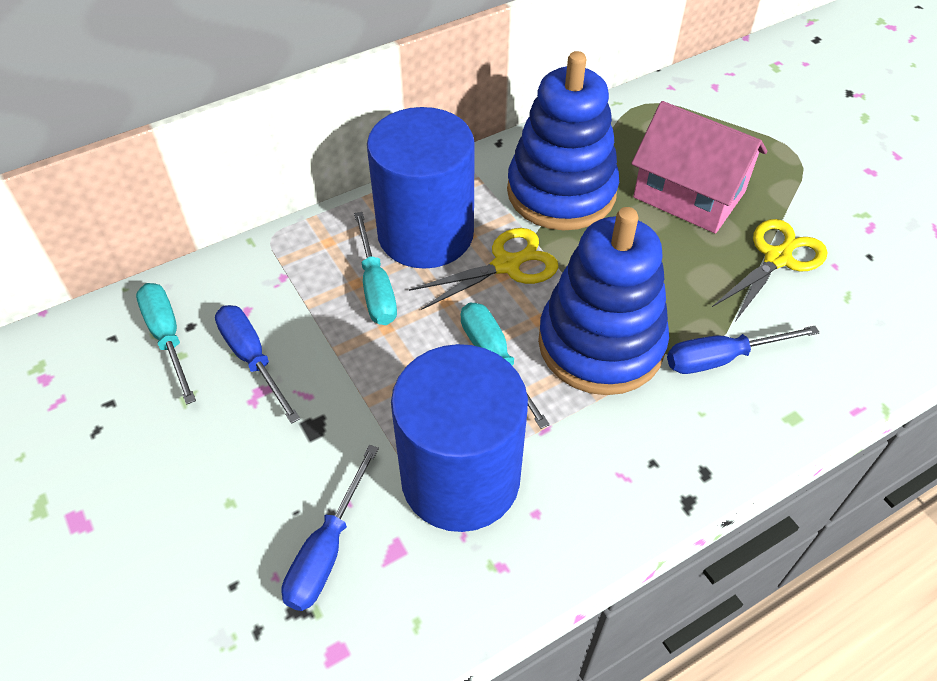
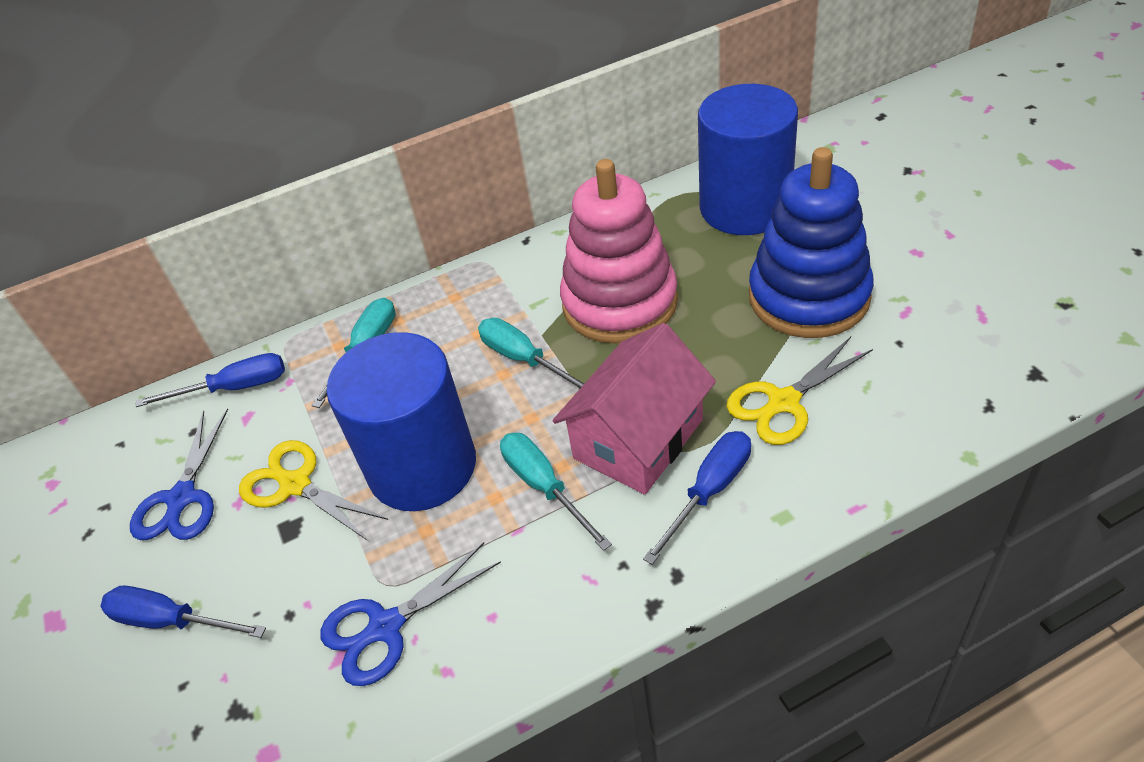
blue scissors: none = 0 -> [130,408,228,540] [320,542,501,686] = 2
blue stacking toy: [507,51,619,230] [538,207,669,395] = 2 -> [749,147,874,338] = 1
pink stacking toy: none = 0 -> [560,159,678,343] = 1

